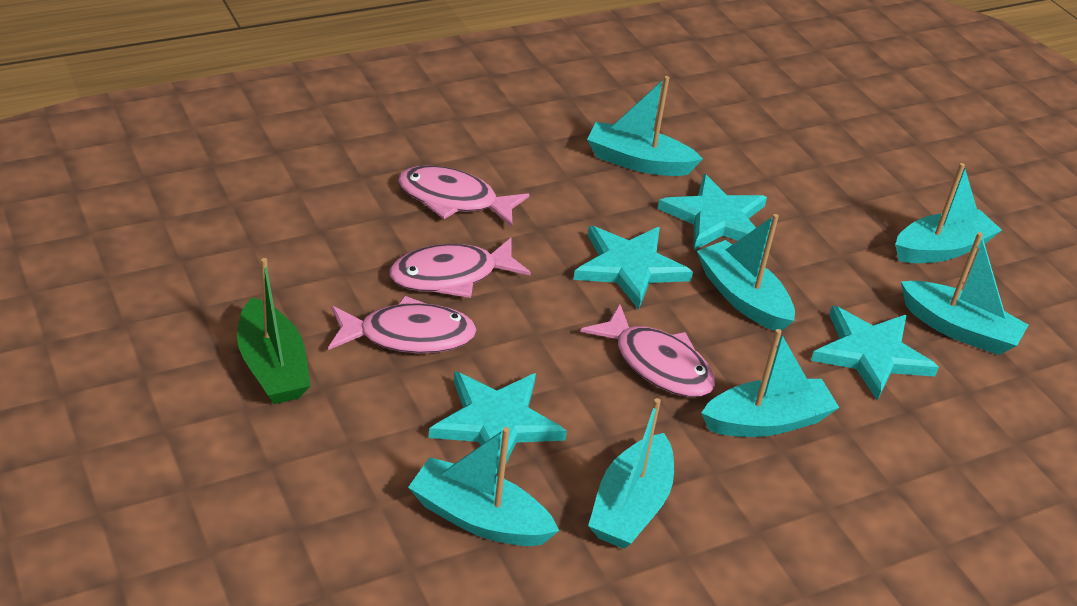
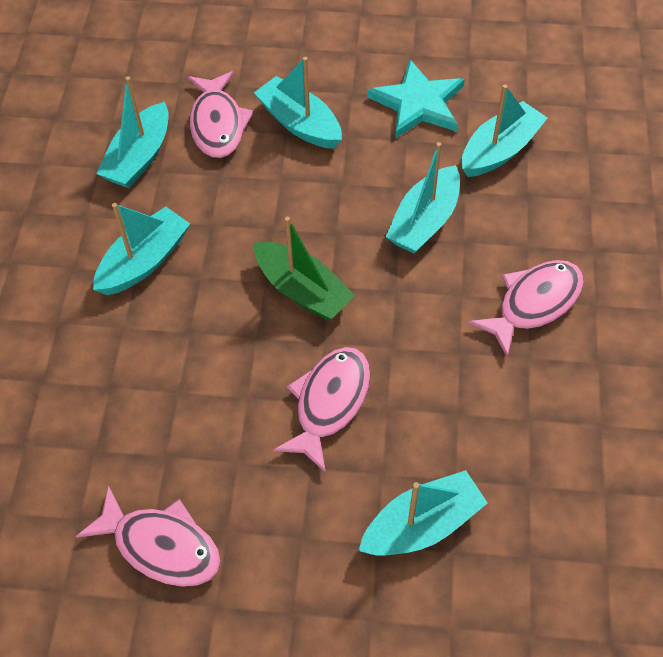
turquoise boat: [408,427,559,546] [587,76,703,176] [588,398,674,549] [697,214,795,331] [701,329,839,437] [895,163,1002,263] [901,232,1029,355] = 7 -> [93,203,190,295] [96,76,169,188] [254,57,342,149] [359,470,488,555] [386,142,460,254] [462,85,547,177] = 6
turquoise star: [429,371,567,474] [573,226,693,309] [658,174,767,250] [811,306,939,401] = 4 -> [367,60,465,139] = 1

